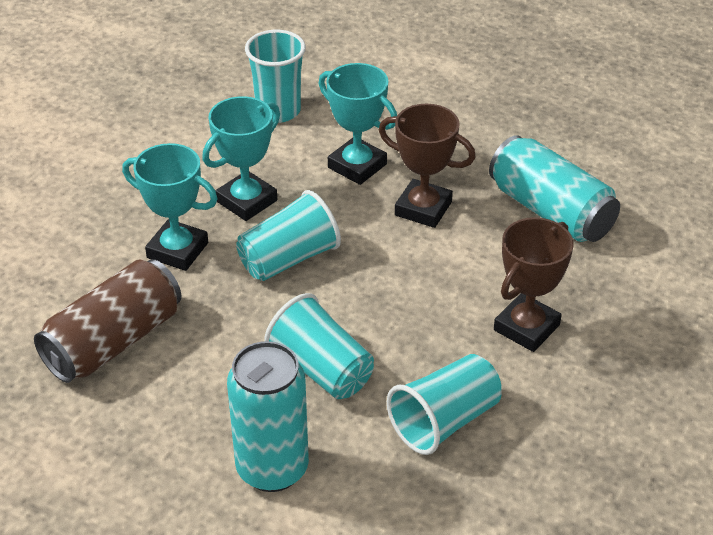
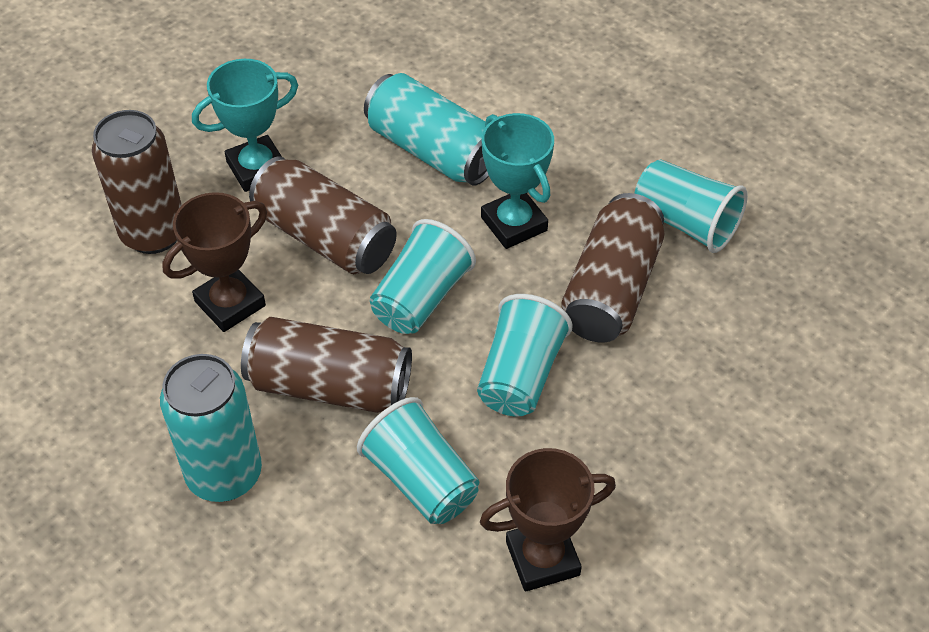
brown can: [34,259,181,383] = 1 -> [92,110,182,254] [241,317,412,413] [249,157,397,274] [561,193,664,343] = 4
turquoise trophy: [122,143,218,271] [202,96,280,221] [318,63,397,185] = 3 -> [192,59,298,192] [481,113,554,249] = 2

